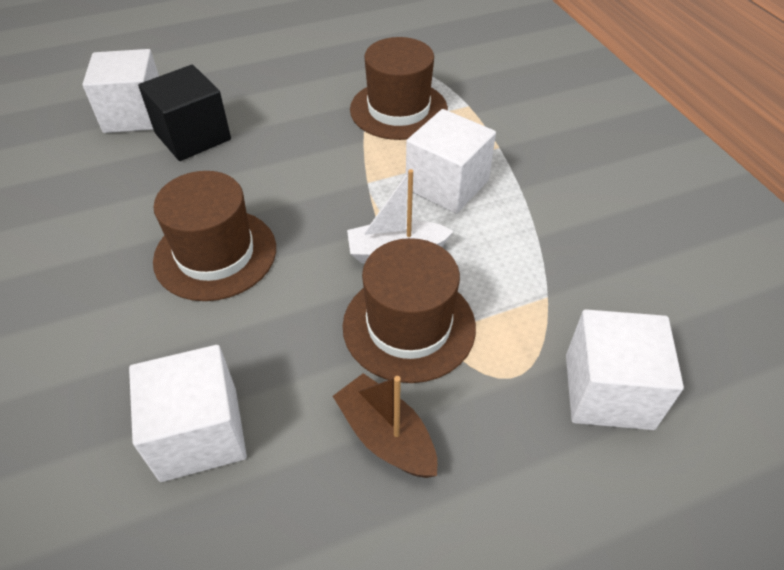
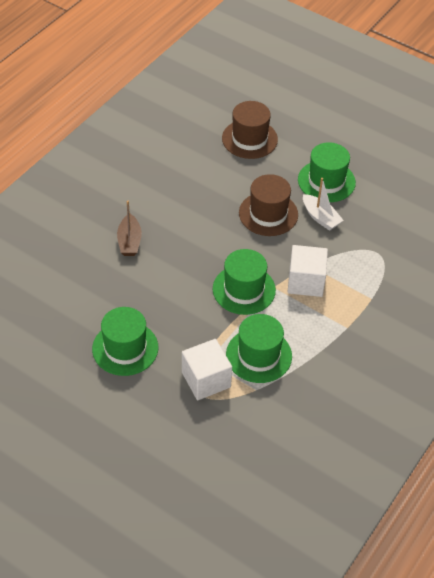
black cube: [138,65,231,161] = 1 -> none = 0
brown hat: [153,171,276,301] [343,238,476,383] [350,37,448,140] = 3 -> [222,101,278,159] [239,174,298,236] = 2
green hat: none = 0 -> [92,307,158,376] [213,249,276,315] [226,314,292,383] [298,142,356,202] = 4
white cube: [82,49,159,133] [129,345,247,482] [406,109,496,214] [566,309,684,430] = 4 -> [182,339,232,400] [288,245,328,297] = 2

